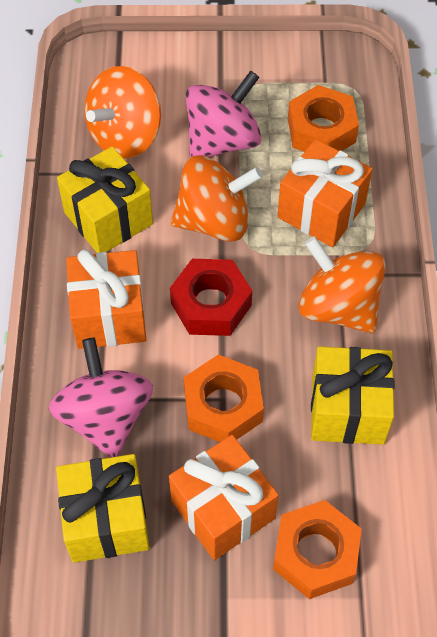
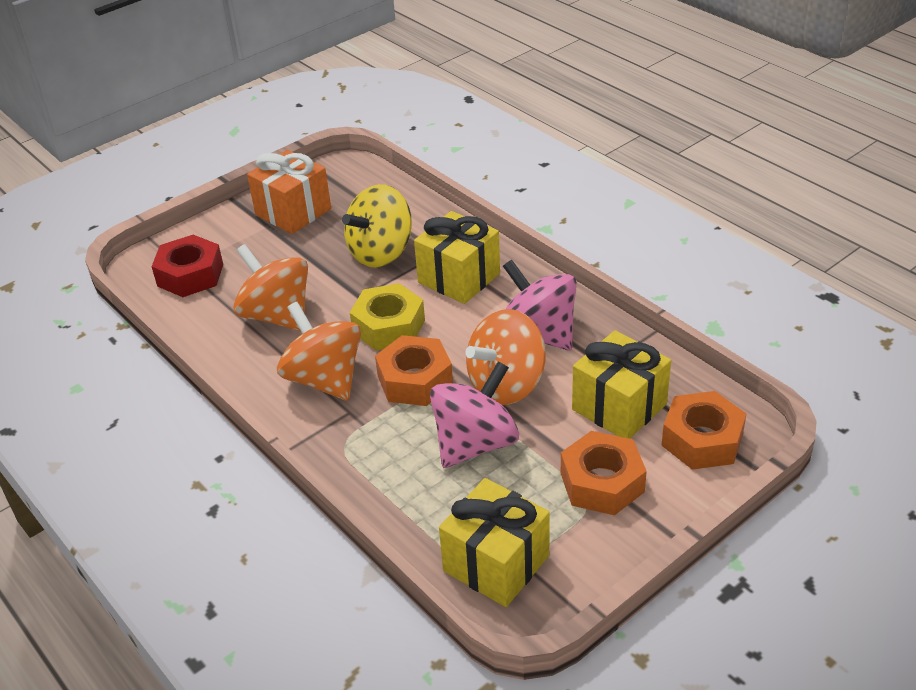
orange gift: [66,249,146,349] [169,435,279,560] [277,139,372,247] = 3 -> [247,150,331,234] = 1
yellow nut: none = 0 -> [350,283,425,351] = 1
yellow spinning top: none = 0 -> [342,184,412,268] = 1

